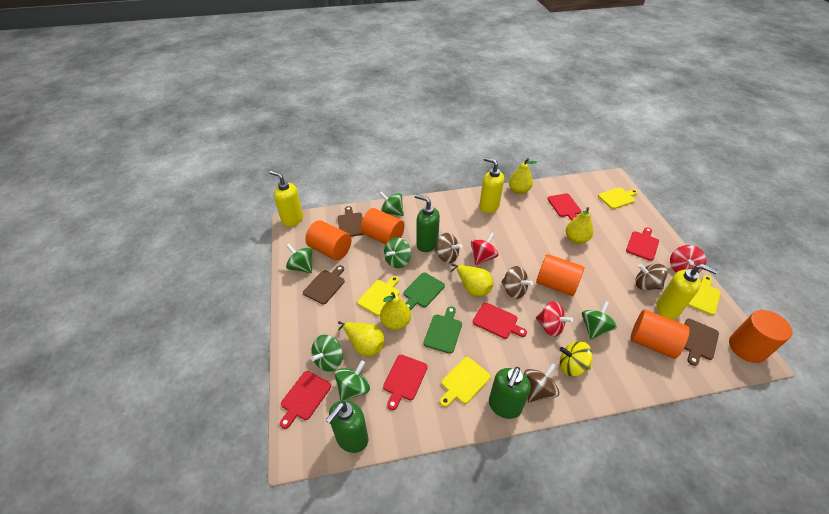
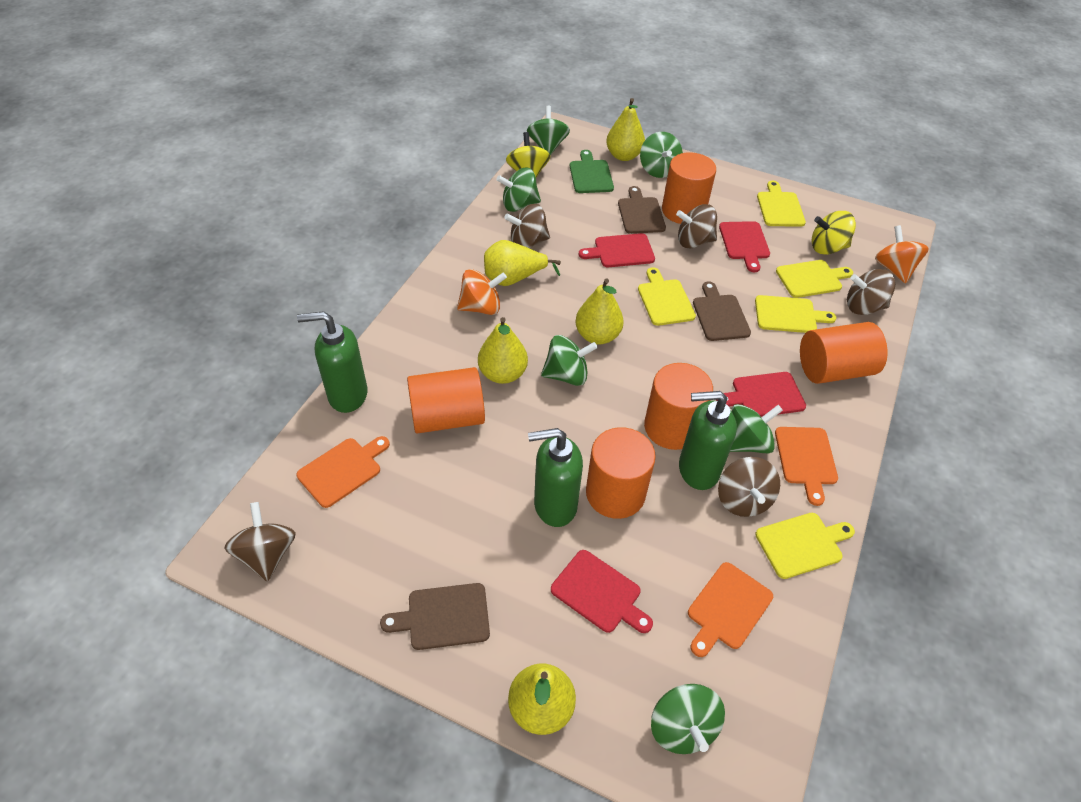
brown spinning top: [435,233,462,263] [501,266,533,299] [524,363,559,403] [635,264,667,290] = 4 -> [224,502,296,582] [504,204,550,248] [676,204,717,248] [718,457,780,517] [847,269,895,315] = 5
green cutting board: [404,273,445,310] [423,306,462,354] = 2 -> [570,150,614,193] = 1
orange cutting board: none = 0 -> [297,436,390,508] [688,562,773,657] [775,427,838,506] = 3
orange spinning top: none = 0 -> [457,269,507,315] [875,225,929,284] = 2
red cutting board: [280,371,331,429] [383,355,428,410] [473,302,527,339] [548,193,581,221] [626,227,659,261] = 5 -> [551,550,653,633] [579,233,655,267] [716,372,806,417] [719,221,770,272] = 4
red spinning top: [471,232,499,265] [536,301,573,337] [670,245,706,273] = 3 -> none = 0
yellow cutting board: [357,276,399,316] [440,357,491,407] [598,187,638,209] [688,275,721,315] = 4 -> [638,267,696,326] [755,295,836,333] [755,513,855,579] [757,180,806,227] [776,260,853,298] = 5
yellow soap dispenser: [269,170,303,227] [479,157,504,213] [657,264,718,319] = 3 -> none = 0
yellow spinning top: [560,341,593,377] = 1 -> [506,132,551,178] [812,211,856,255] = 2

